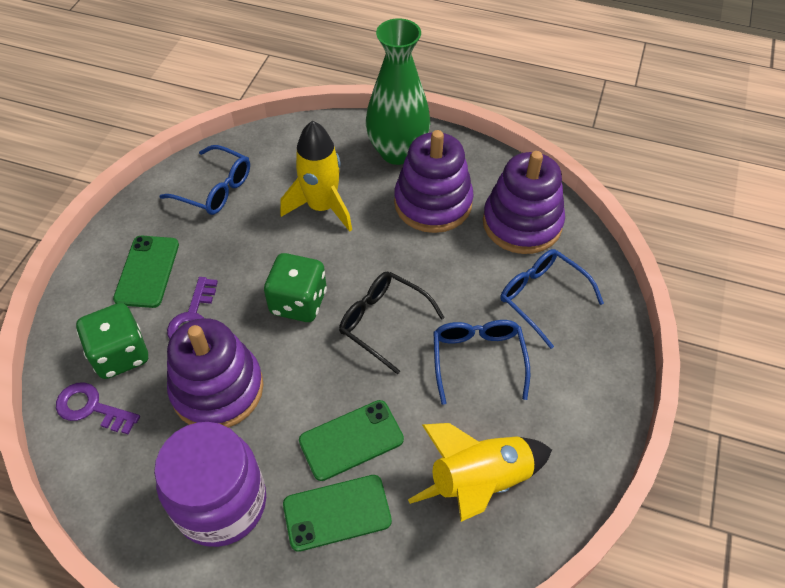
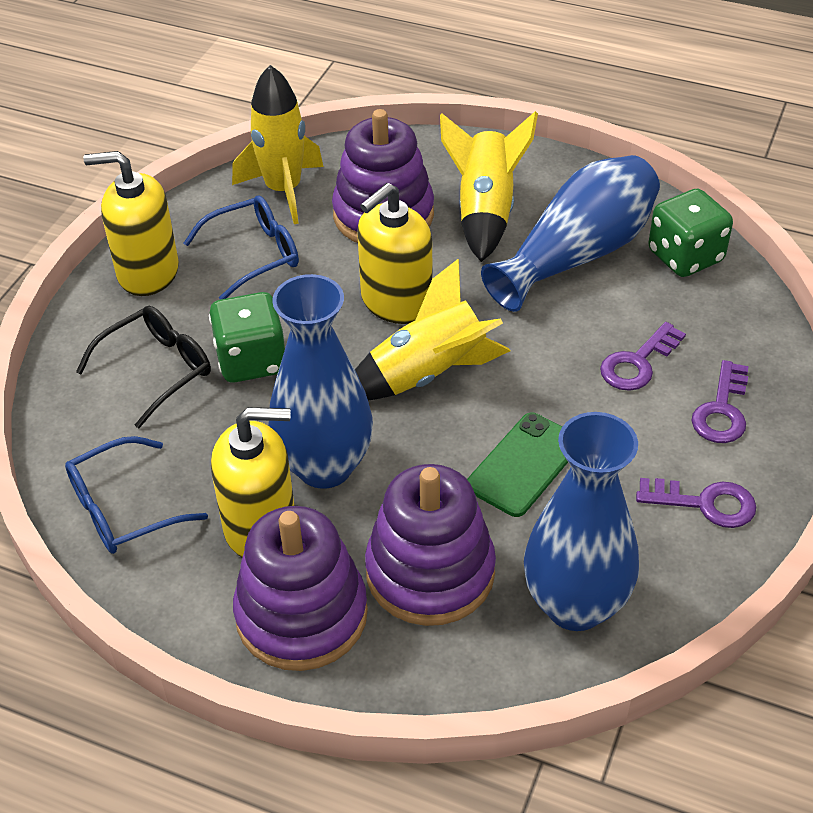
blue glasses: [160,145,250,215] [434,320,530,405] [500,249,604,349] = 3 -> [65,436,208,554] [184,195,299,300] = 2
blue vase: none = 0 -> [268,274,373,489] [481,155,660,312] [524,412,639,631] = 3
green phone: [113,236,179,308] [283,475,392,552] [299,400,404,481] = 3 -> [467,413,568,517] = 1
green vase: [366,18,430,165] = 1 -> none = 0
purple jar: [154,422,266,547] = 1 -> none = 0
purple key: [56,382,140,434] [167,277,218,339] = 2 -> [600,322,686,391] [636,478,756,528] [691,360,749,443] = 3
yellow rocket: [280,121,352,232] [408,423,552,522] = 2 -> [232,65,323,224] [355,259,510,400] [440,111,538,262] = 3
yellow soap dispenser: none = 0 -> [83,151,179,296] [211,407,294,557] [357,183,432,324] = 3

